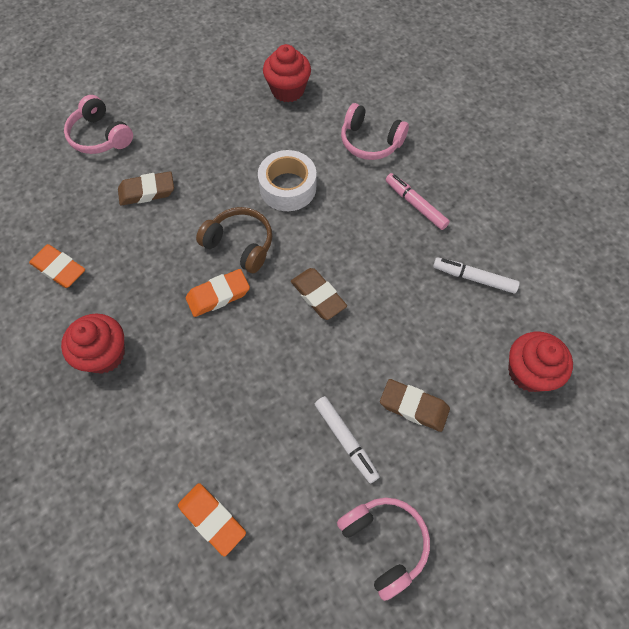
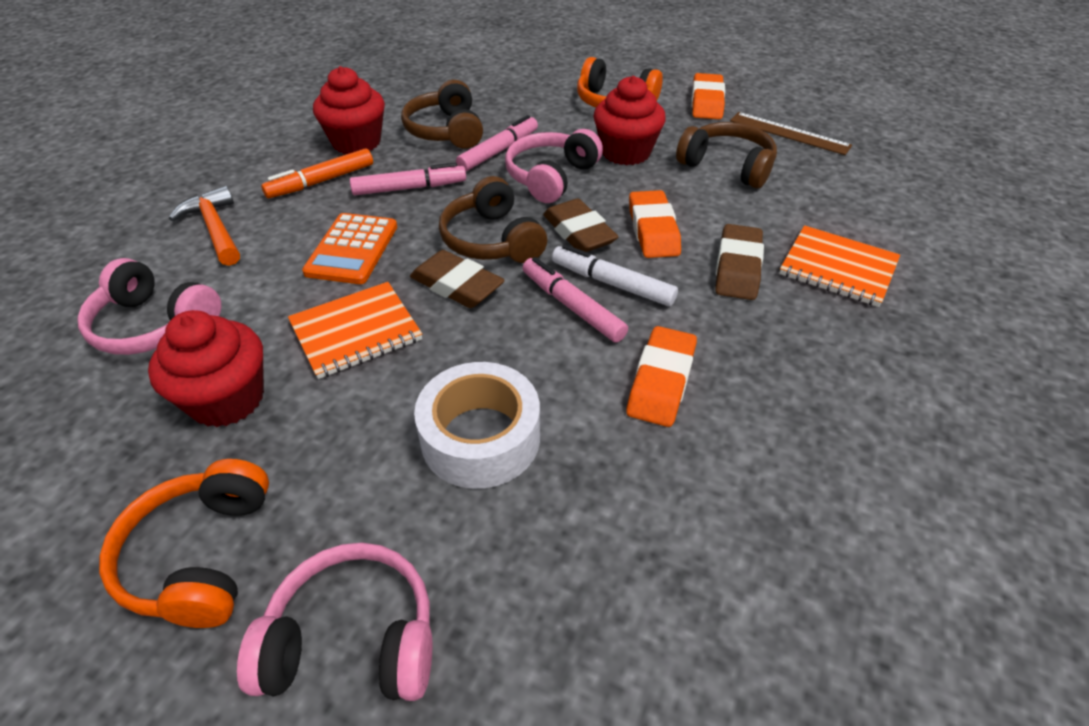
brown headphones: [196,207,272,273] = 1 -> [401,80,483,149] [439,176,547,263] [676,122,777,189] = 3
brown ruler: none = 0 -> [730,112,852,155] = 1
orange calculator: none = 0 -> [302,213,397,284] = 1
orange hammer: none = 0 -> [169,186,240,266] = 1
orange headphones: none = 0 -> [99,459,269,628] [577,57,663,107] = 2
orange marker: none = 0 -> [261,148,373,198] = 1
orange notebook: none = 0 -> [288,282,422,379] [779,225,900,307] = 2
pink marker: [386,173,450,230] = 1 -> [350,162,466,195] [456,115,538,171] [522,257,628,343] = 3
white marker: [315,396,380,483] [433,257,520,294] = 2 -> [552,244,678,306] = 1

